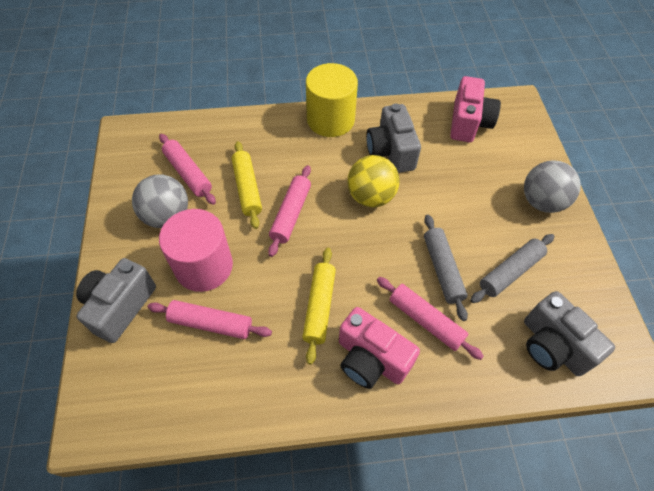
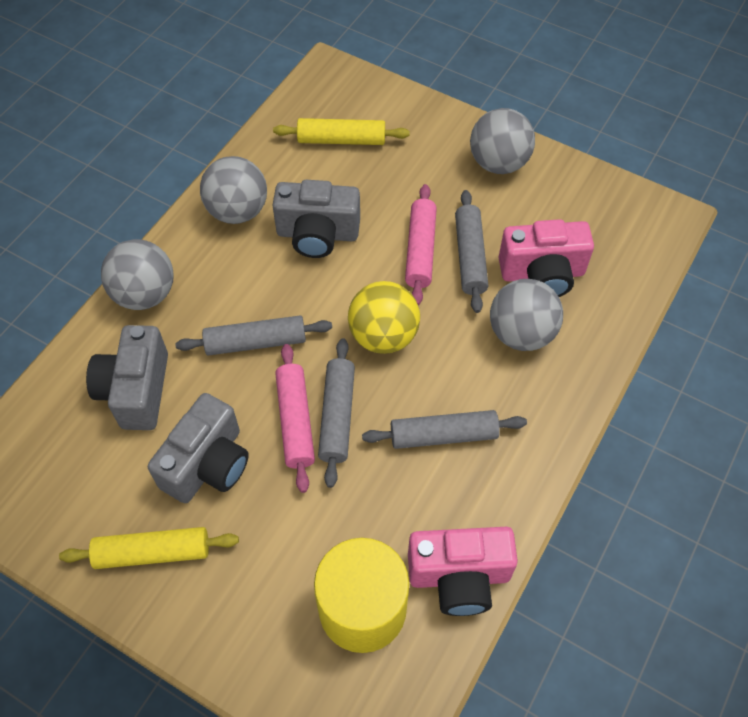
grey ball: [132,175,188,228] [524,160,581,213] = 2 -> [101,239,174,310] [200,156,267,224] [470,108,535,174] [490,279,563,351] = 4
grey rolling pin: [424,215,468,321] [470,234,554,303] = 2 -> [175,316,332,356] [318,338,355,488] [362,410,527,449] [455,190,488,313] = 4
pink cylinder: [159,209,233,292] = 1 -> none = 0
pink rolling pin: [148,300,272,339] [159,134,216,205] [268,165,311,257] [377,277,484,360] = 4 -> [275,344,315,493] [405,184,437,306] = 2

